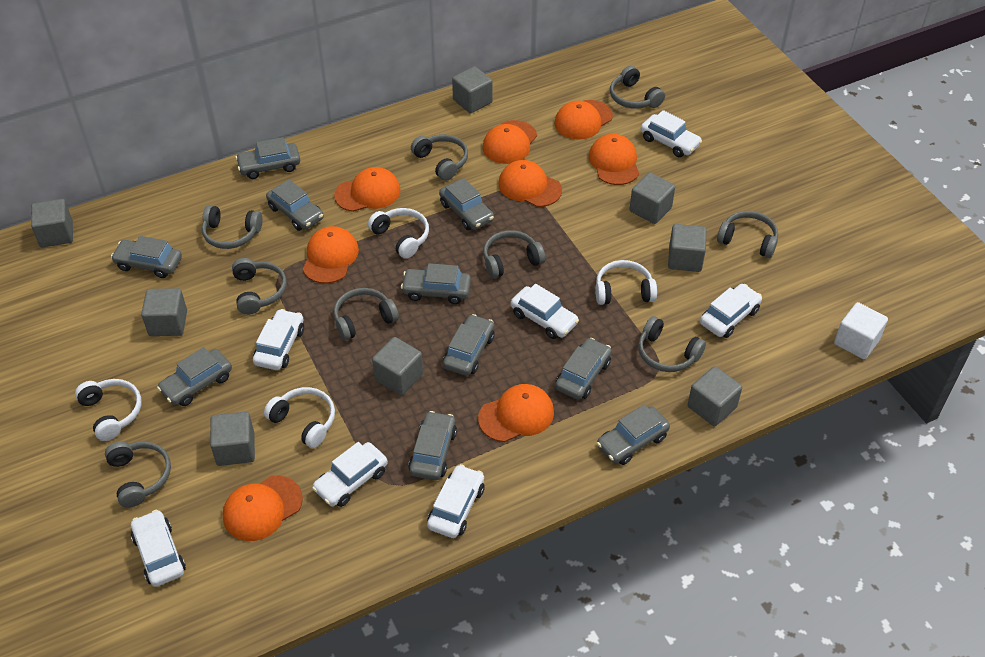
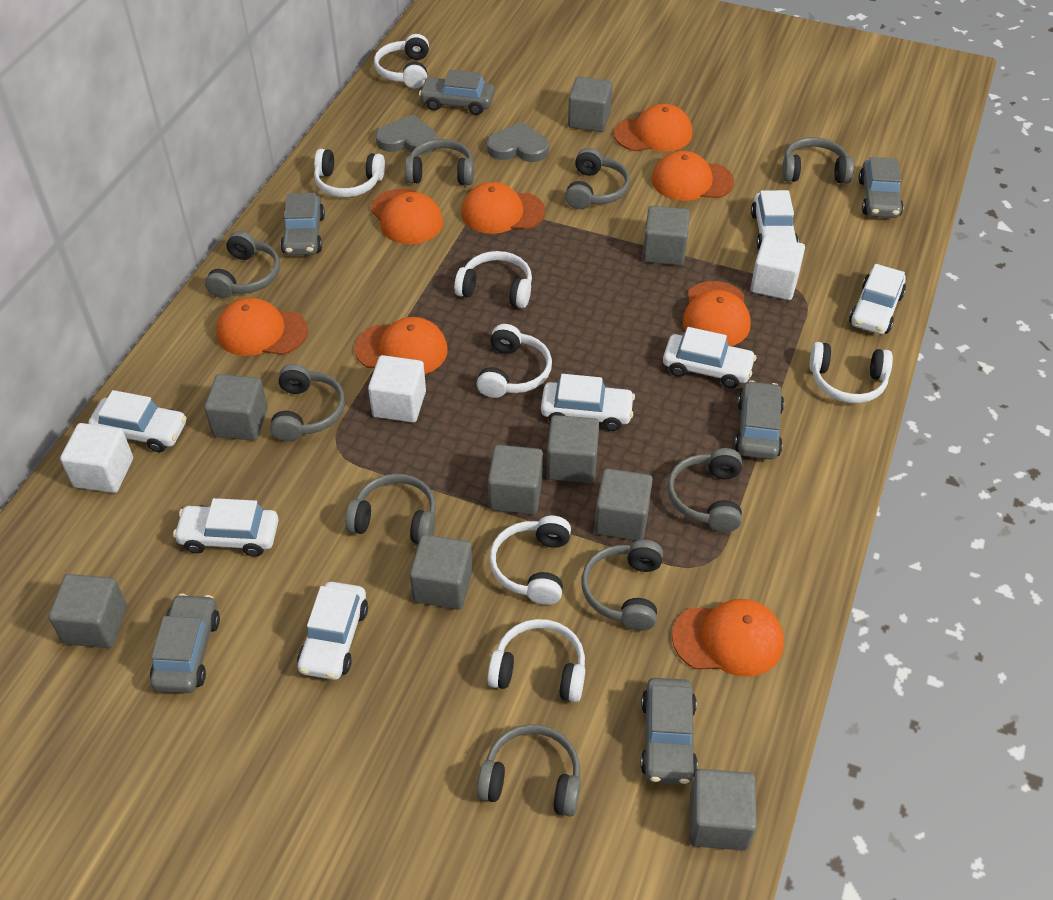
grey car: [111,236,182,278] [157,347,232,406] [235,137,300,179] [266,179,324,231] [401,263,471,304] [408,411,457,480] [439,178,494,230] [443,314,495,376] [555,338,612,400] [597,404,670,465] = 10 -> [150,593,220,693] [280,193,325,255] [419,70,495,115] [640,678,698,785] [735,380,784,459] [858,157,904,218] = 6
grey cube: [31,199,73,248] [141,288,187,336] [210,412,255,466] [372,337,423,395] [452,66,492,113] [629,172,675,224] [668,224,706,272] [688,366,742,426] = 8 -> [48,574,127,648] [204,374,268,441] [410,534,473,610] [488,445,543,514] [547,415,599,483] [568,77,612,132] [595,468,653,541] [643,206,690,266] [690,769,757,851] = 9
grey heart: none = 0 -> [376,115,437,155] [487,122,549,162] = 2
white cube: [834,302,888,359] = 1 -> [60,423,133,493] [368,355,426,423] [751,236,805,300] = 3
white headphones: [75,379,142,441] [264,387,335,448] [368,208,429,259] [596,260,657,305] = 4 -> [314,149,385,197] [374,34,429,88] [454,251,532,308] [477,324,552,398] [487,619,585,702] [489,516,571,605] [809,342,893,403] = 7

